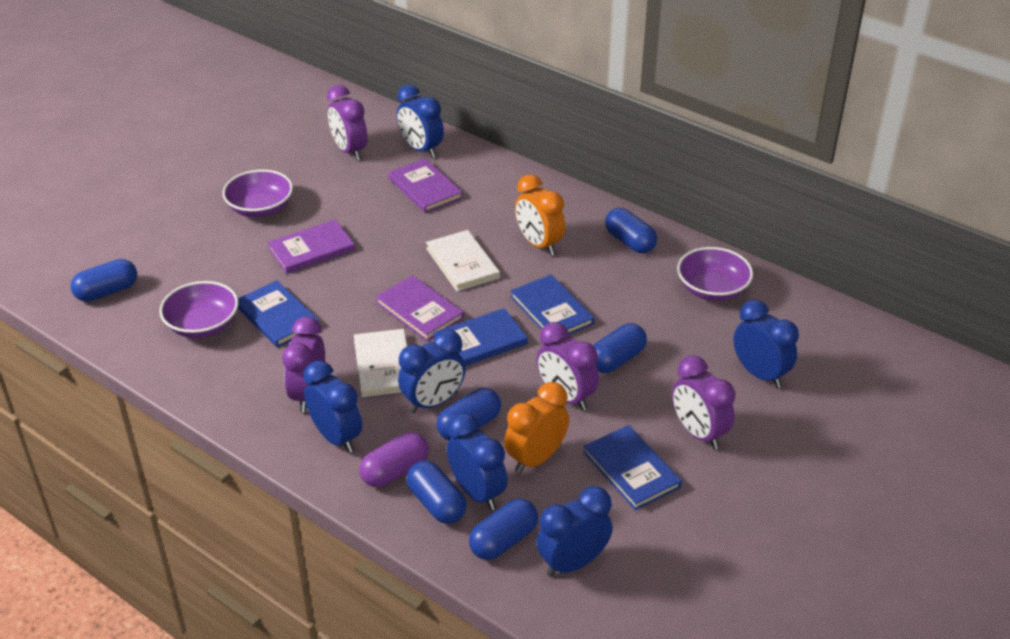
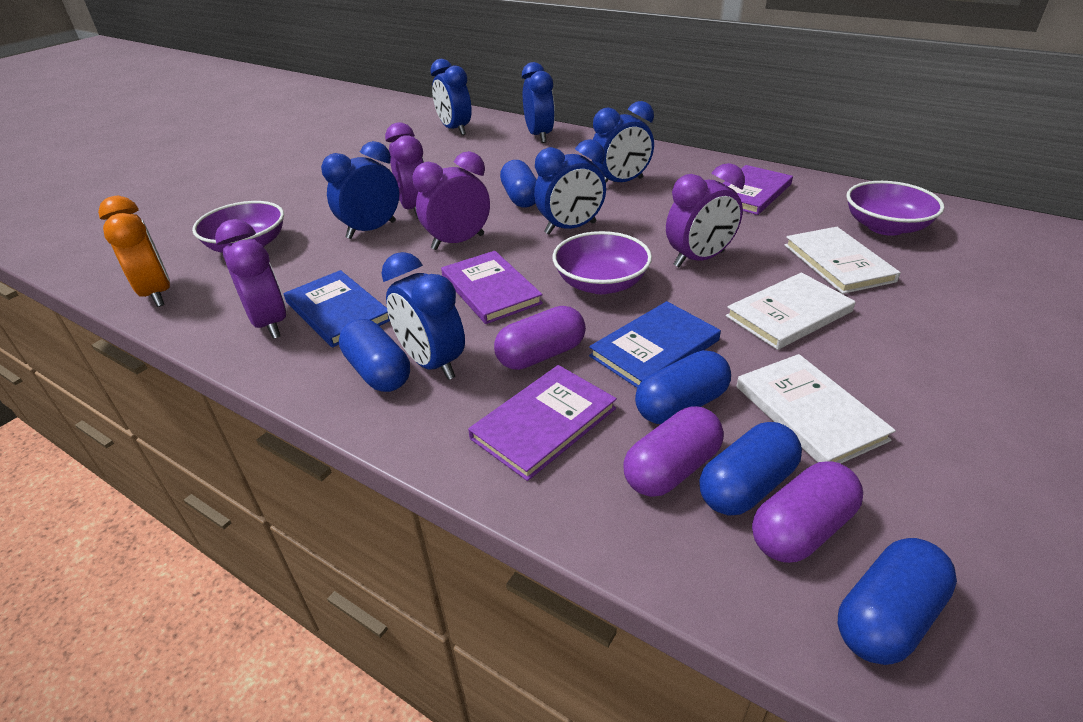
blue book: [238,280,319,347] [433,308,528,366] [510,275,594,336] [583,425,682,510] = 4 -> [284,270,390,348] [589,301,721,388] = 2
blue capsule: [71,259,137,302] [407,461,467,524] [436,388,501,440] [469,499,538,560] [593,323,647,373] [605,208,657,253] = 6 -> [339,319,410,392] [500,160,537,207] [635,350,731,424] [699,422,802,515] [838,538,957,665] = 5
orange clock: [504,382,569,473] [515,174,565,256] = 2 -> [98,196,170,307] = 1
purple capsule: [359,432,429,487] = 1 -> [494,306,586,370] [623,406,724,497] [752,461,863,563] = 3
white book: [354,329,407,397] [426,230,500,291] = 2 -> [726,272,856,350] [737,354,896,464] [785,227,901,294] = 3

